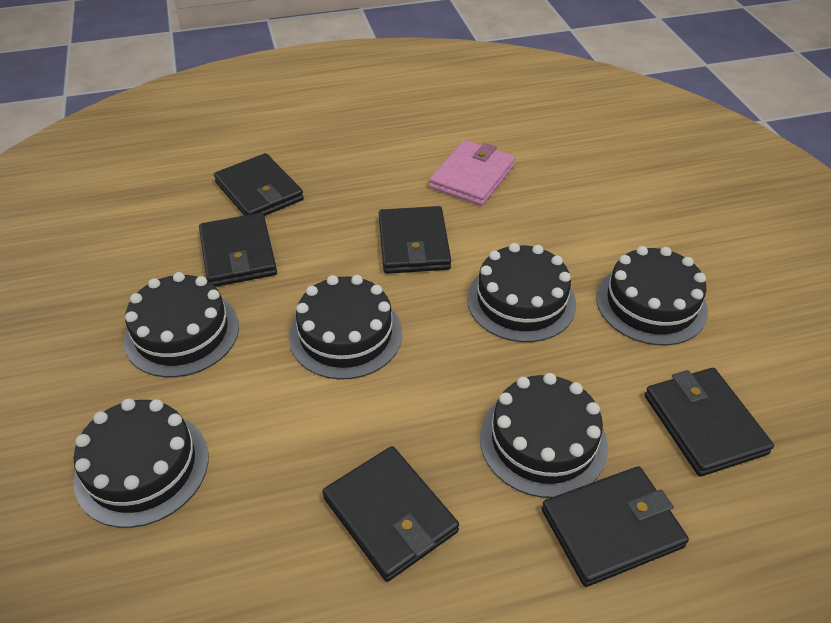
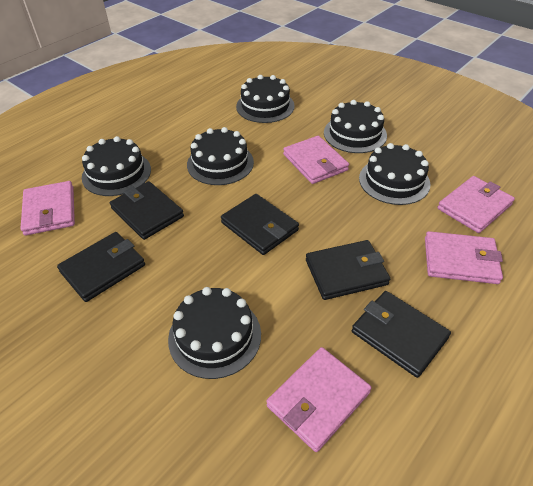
black wallet: [199,213,277,287] [214,153,304,216] [322,446,459,582] [379,206,451,274] [542,466,689,587] [645,368,774,476] = 6 -> [57,232,145,302] [110,181,184,240] [221,194,299,255] [306,240,390,300] [352,291,451,378] = 5
pink wallet: [429,140,515,206] = 1 -> [20,181,75,236] [266,347,372,452] [283,136,349,184] [425,231,503,284] [437,176,515,233] = 5

